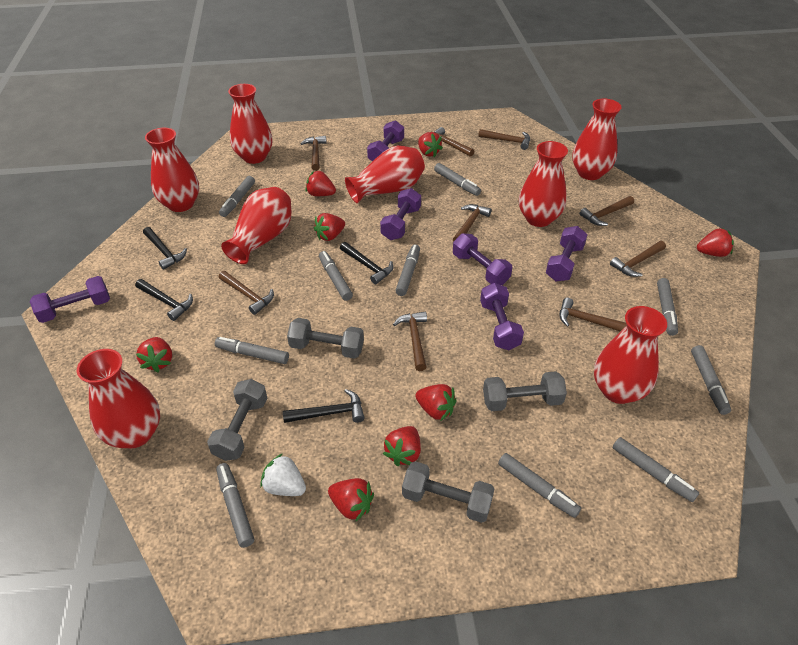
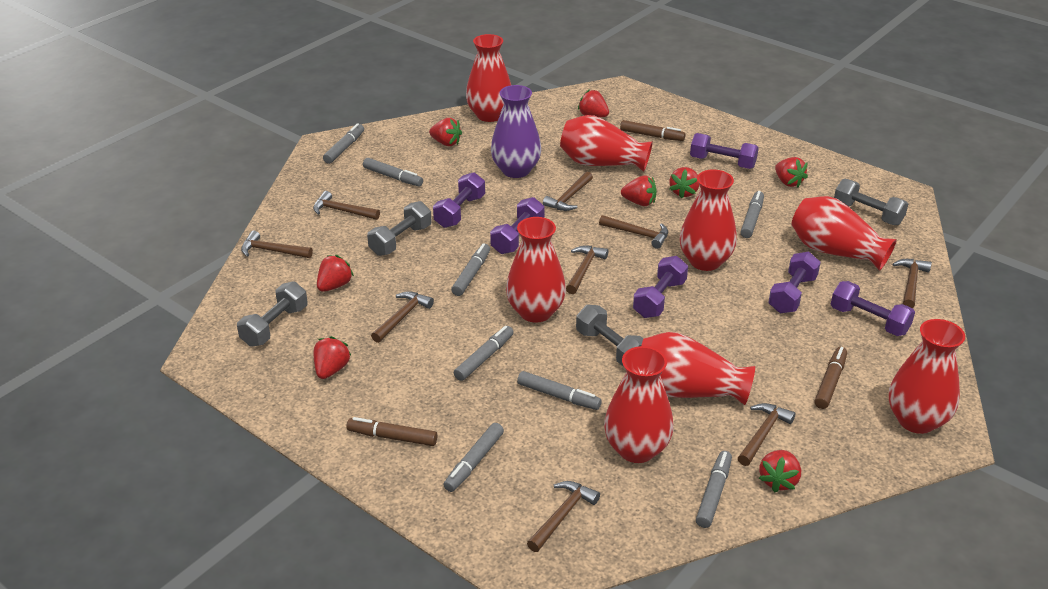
black hammer: [135,279,193,321] [143,227,187,270] [283,389,364,423] [340,242,393,284] = 4 -> none = 0
brown marker: none = 0 -> [347,417,437,446] [620,120,685,141] [814,347,847,409] = 3
grey marker: [215,337,289,364] [216,463,254,548] [219,176,255,217] [319,251,353,301] [395,245,420,296] [434,163,481,196] [498,453,581,518] [612,437,699,502] [657,278,678,336] [691,345,731,415] = 10 -> [323,123,364,164] [363,158,423,186] [443,423,504,492] [451,243,490,296] [454,326,514,381] [517,371,602,410] [696,451,732,528] [740,191,764,238] = 8
purple vase: none = 0 -> [491,85,541,178] = 1
white strawberry: [260,453,306,496] = 1 -> none = 0

